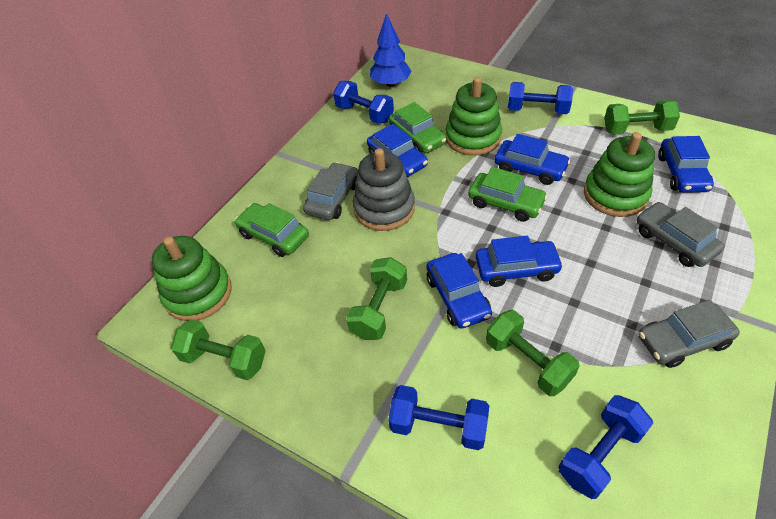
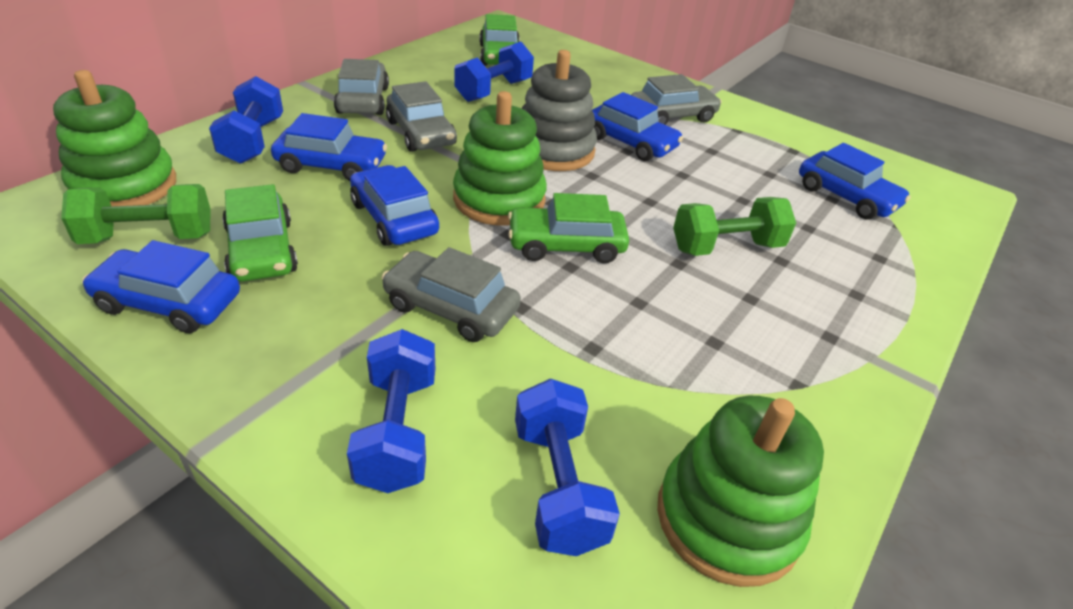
blue tree: [370,13,412,87] = 1 -> none = 0
green dumbbell: [171,319,266,380] [346,257,407,340] [486,310,580,396] [604,100,680,135] = 4 -> [61,184,210,244] [673,197,796,256] = 2
grey car: [303,162,358,220] [636,202,724,267] [638,300,740,368] = 3 -> [334,59,389,115] [381,247,521,342] [386,81,457,152] [631,74,722,125] = 4

